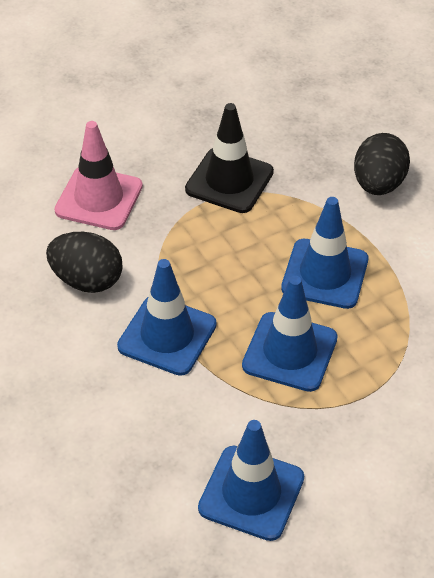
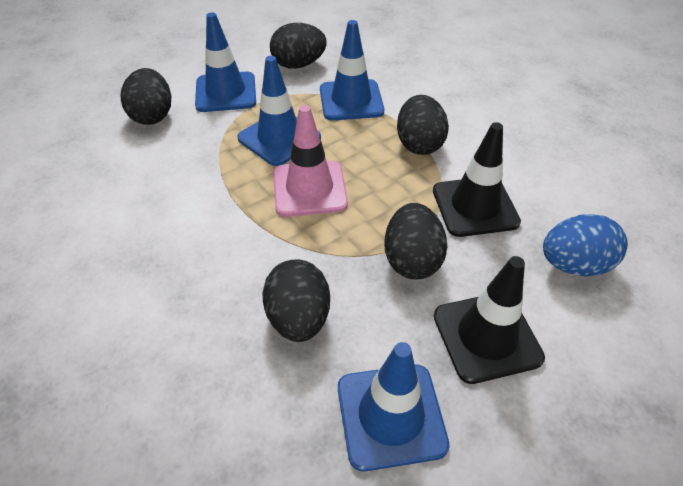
black egg: [46,232,123,293] [354,133,410,195] = 2 -> [121,68,171,125] [262,260,330,342] [270,23,327,69] [384,203,447,279] [397,95,449,155] = 5
black traffic cone: [185,103,274,213] = 1 -> [433,122,521,237] [434,256,545,384] = 2
blue egg: none = 0 -> [543,214,628,276] = 1

